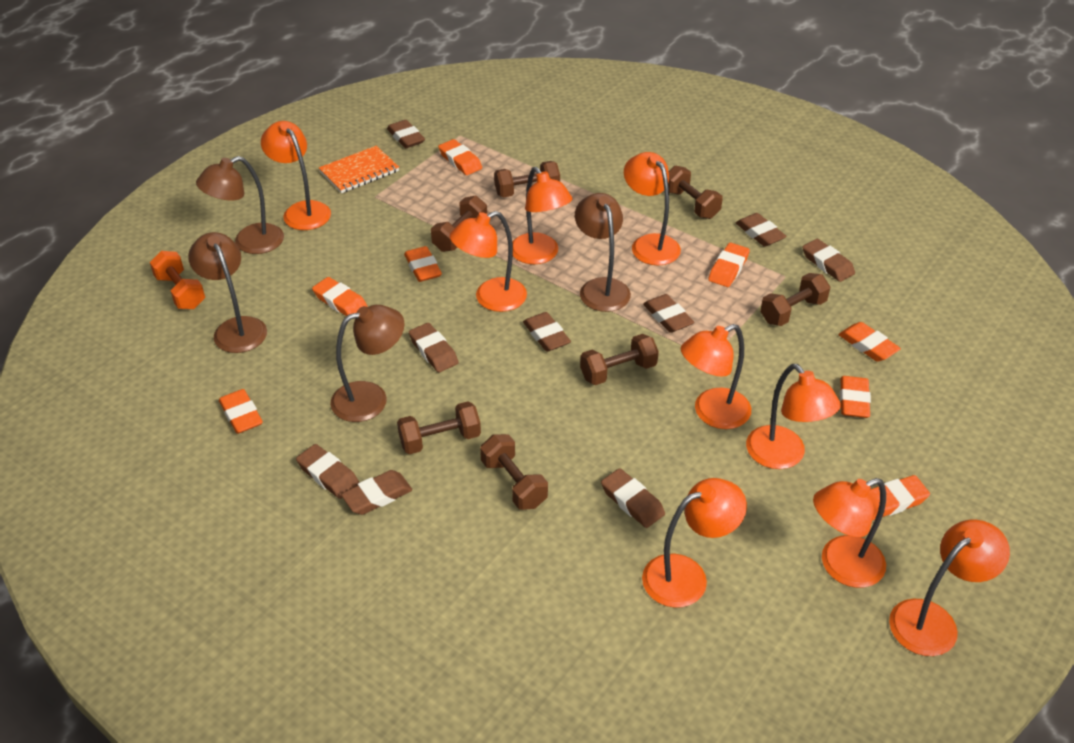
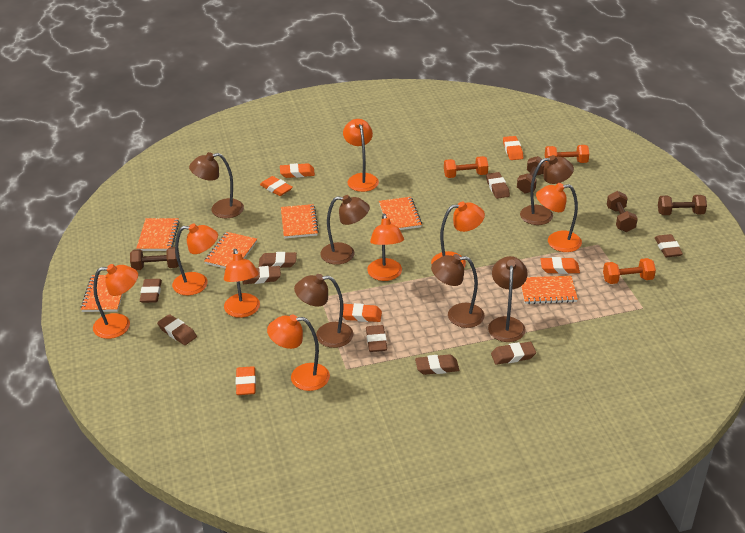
brown dumbbell: [397,401,481,454] [431,195,487,252] [480,434,548,510] [494,161,560,197] [580,334,659,385] [668,166,723,219] [760,273,830,326] = 7 -> [130,247,180,270] [517,156,546,193] [607,191,638,232] [658,195,707,215] = 4
brown lamp: [188,232,267,353] [196,156,284,254] [330,305,404,422] [575,193,631,312] = 4 -> [189,152,244,218] [294,274,353,348] [320,195,370,265] [431,254,485,328] [488,256,528,342] [520,155,574,225] = 6
orange dumbbell: [150,251,205,309] = 1 -> [444,156,488,178] [545,145,589,163] [603,258,656,284] = 3
orange eraser: [219,389,263,434] [312,277,368,316] [404,246,442,282] [438,139,482,175] [708,243,750,287] [838,322,901,362] [840,376,871,418] [868,475,930,520] = 8 -> [236,366,256,395] [260,176,293,196] [280,163,315,178] [343,303,382,322] [503,136,523,160] [540,257,580,274] = 6
orange lamp: [261,121,331,230] [450,211,527,312] [512,167,572,264] [624,152,681,265] [642,478,747,608] [681,324,751,429] [746,364,841,469] [813,478,886,588] [889,520,1010,656] = 9 -> [93,264,138,339] [172,223,218,295] [224,249,260,318] [267,315,330,391] [343,119,379,192] [367,214,404,281] [431,202,485,267] [536,183,582,252] = 8
orange notebook: [319,146,399,193] = 1 -> [80,275,123,312] [136,218,179,251] [204,232,257,269] [281,204,319,239] [379,197,422,230] [521,276,578,304] = 6

